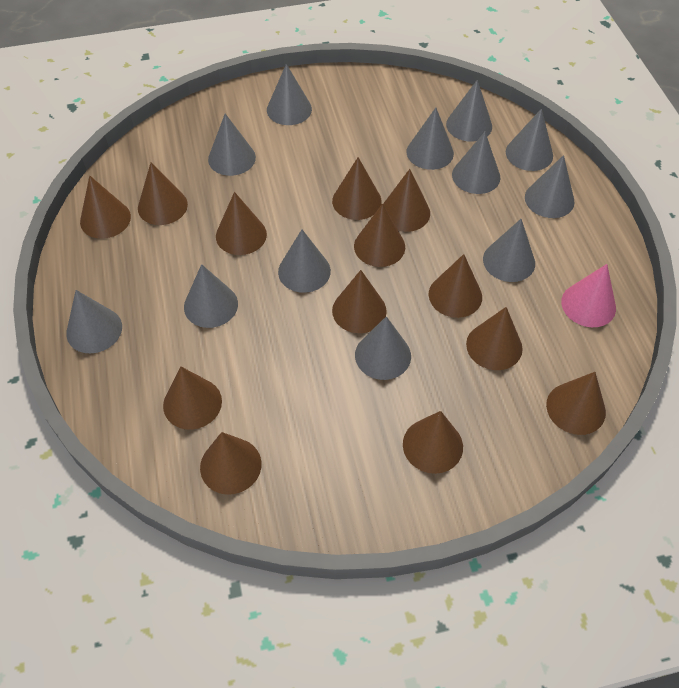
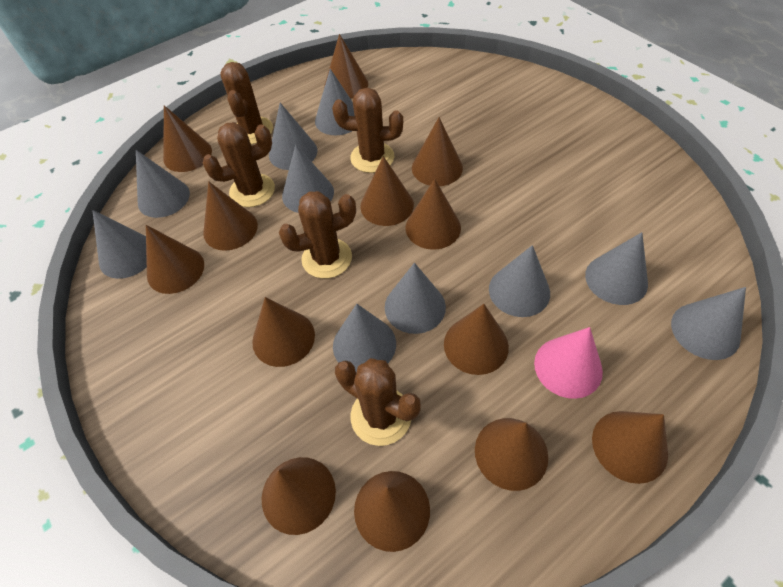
brown cactus: none = 0 -> [203,122,275,207] [220,62,273,144] [279,191,356,278] [332,88,403,173] [335,358,421,446] = 5
grey cone: [66,290,122,353] [184,264,238,328] [208,114,256,176] [267,64,312,125] [278,230,331,293] [355,316,411,380] [407,108,454,170] [446,80,492,142] [452,132,500,194] [483,219,535,282] [506,109,553,171] [525,155,575,218] = 12 -> [92,210,147,279] [136,150,190,218] [269,103,317,170] [282,145,334,213] [315,69,354,135] [333,304,396,373] [385,263,446,334] [489,245,550,317] [585,232,648,305] [671,287,746,360] = 10

